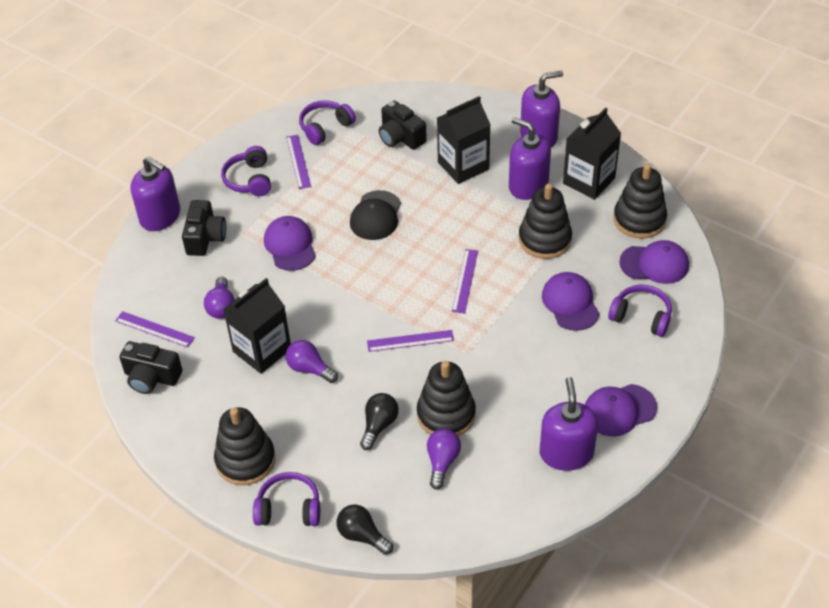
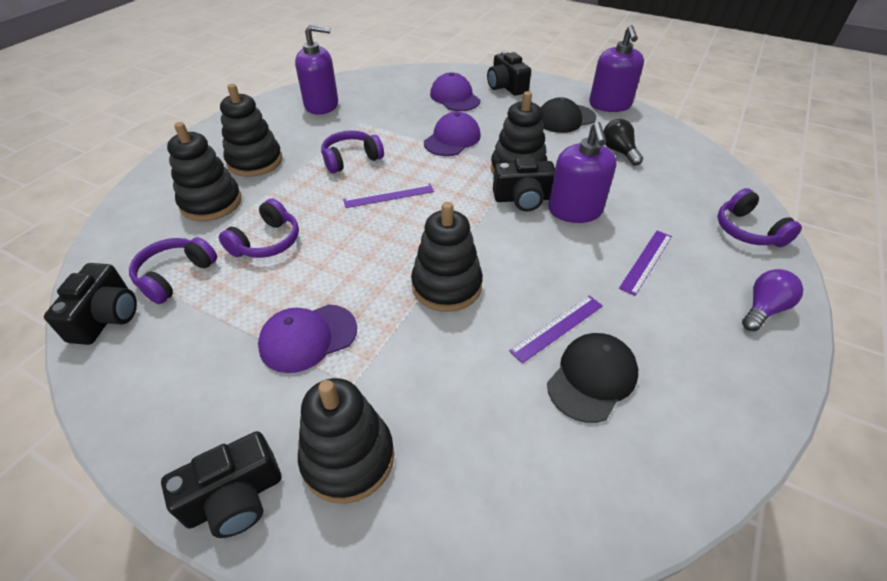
black camera: [119,341,183,394] [182,200,226,256] [379,101,427,150] = 3 -> [44,263,137,345] [161,431,282,538] [487,51,531,96] [493,157,555,211] = 4
black cap: [350,190,401,240] = 1 -> [541,97,596,133] [547,333,638,423] = 2
black carton: [223,278,291,374] [437,96,491,184] [563,108,621,200] = 3 -> none = 0
black light bulb: [337,504,393,555] [360,393,399,450] = 2 -> [603,119,643,166] = 1
black stacking toy: [214,407,275,485] [417,361,476,436] [519,184,572,259] [613,163,667,239] = 4 -> [167,122,242,221] [220,84,283,177] [298,378,394,504] [411,202,483,312] [491,91,547,175] = 5
purple cap: [264,216,316,271] [542,272,600,331] [585,384,657,436] [619,240,689,284] = 4 -> [258,304,357,373] [424,112,481,156] [430,73,480,111] = 3
purple light bulb: [204,277,235,319] [286,340,338,383] [427,429,461,490] = 3 -> [742,269,803,331] = 1
purple ruler: [115,311,195,348] [286,135,311,189] [367,330,454,352] [452,249,478,314] = 4 -> [343,183,434,208] [509,296,603,364] [619,231,672,296] = 3
purple soap dispenser: [131,157,180,231] [509,117,551,200] [520,71,563,148] [540,377,598,471] = 4 -> [295,24,338,115] [549,122,617,223] [589,25,644,112] = 3

